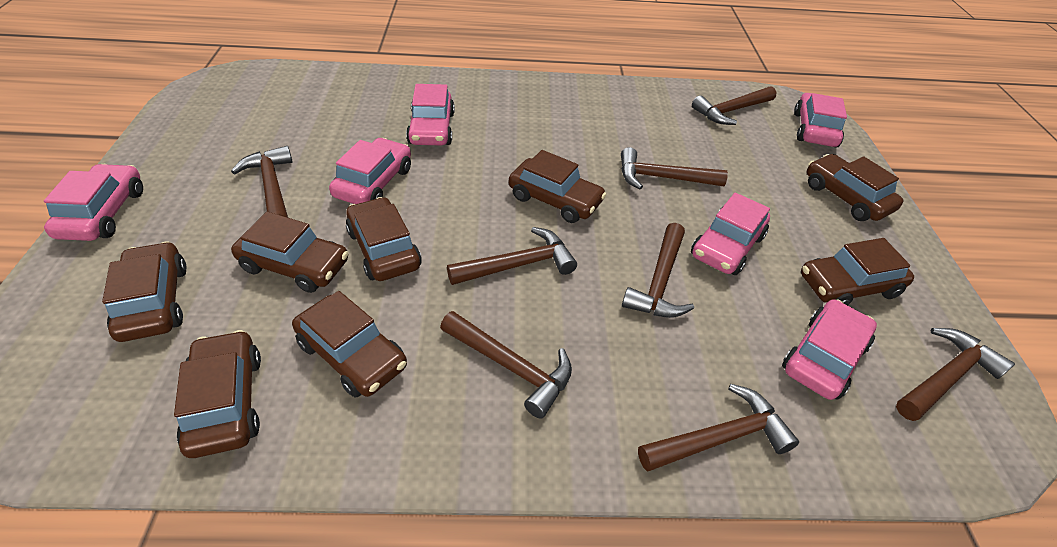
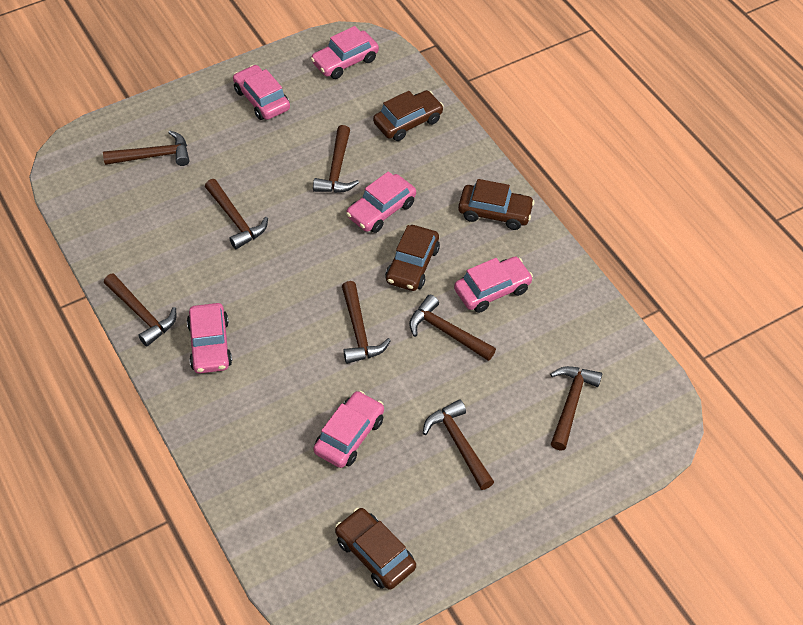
brown car: [102,241,187,342] [174,330,261,458] [231,212,349,293] [292,291,407,398] [346,197,422,281] [509,150,607,223] [801,238,914,305] [806,154,903,221] = 8 -> [335,508,416,590] [373,90,444,141] [385,225,440,291] [458,179,535,230] = 4

